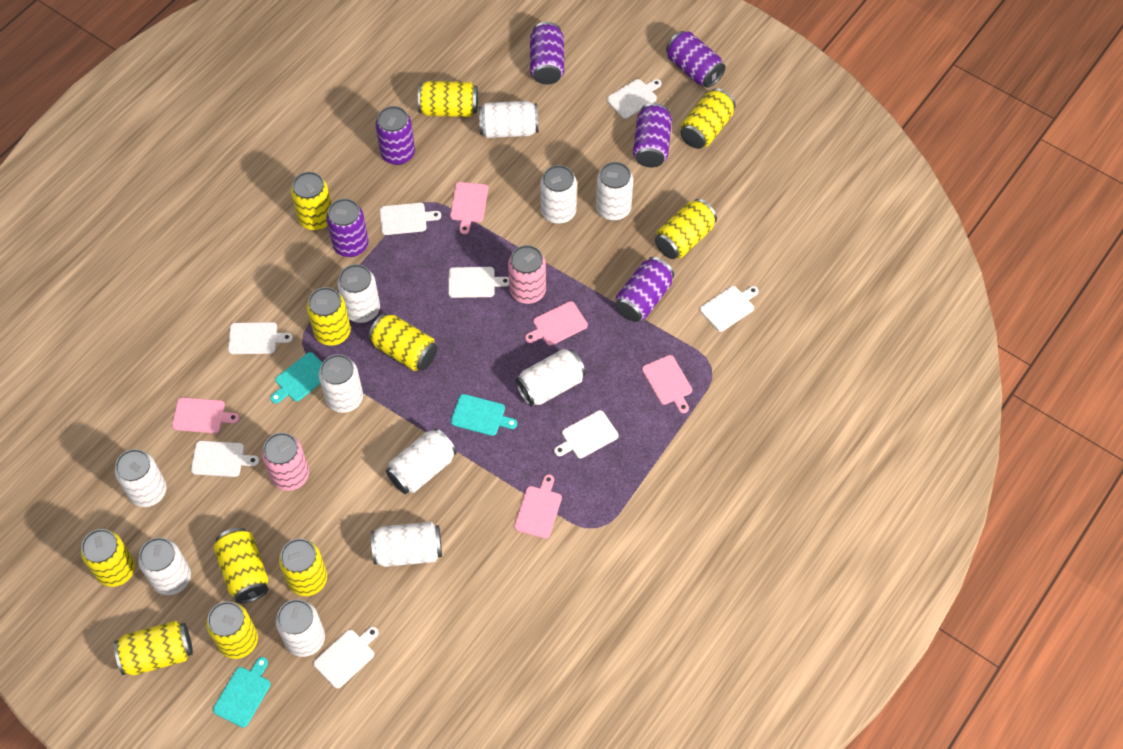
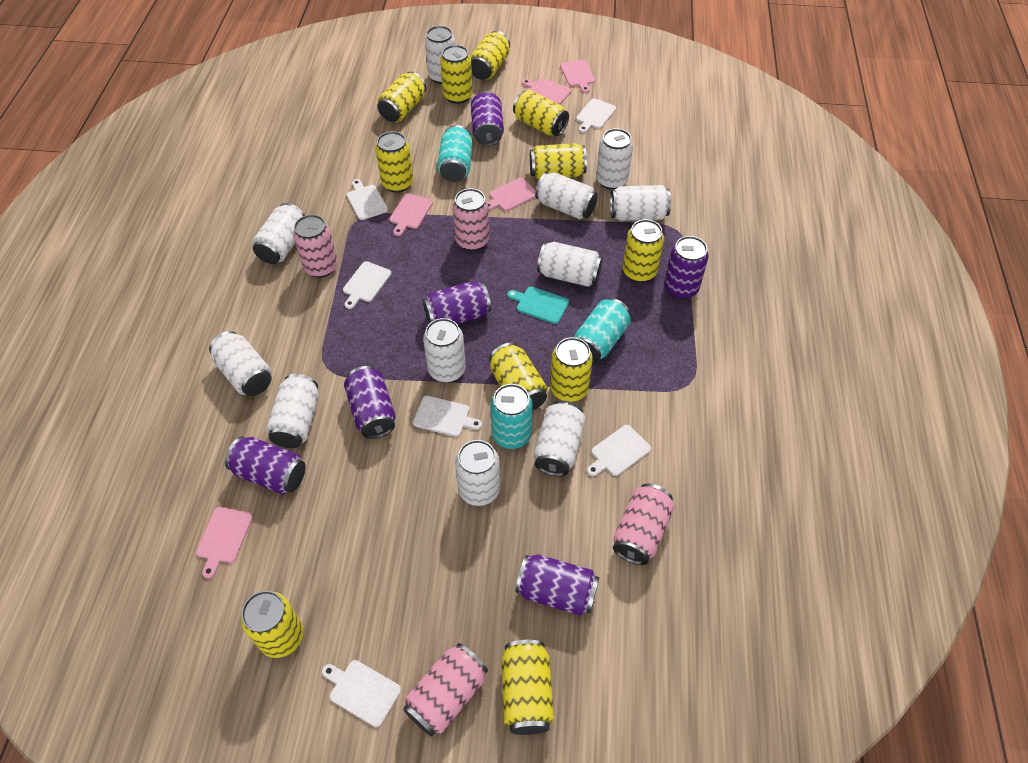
pink can: [262,432,309,491] [508,245,546,304] = 2 -> [293,215,338,277] [403,643,488,737] [453,188,489,251] [613,484,675,565] = 4
turquoise can: none = 0 -> [437,125,473,182] [490,384,533,449] [575,298,631,363] = 3
turquoise cutting board: [213,657,271,727] [270,352,323,404] [451,394,517,436] = 3 -> [507,287,569,324] = 1
white cutting board: [191,441,259,477] [228,322,293,354] [313,627,379,689] [380,203,441,235] [448,267,509,298] [554,410,619,458] [607,79,662,119] [700,286,759,332] = 8 -> [322,660,401,727] [343,261,391,309] [347,179,388,220] [413,396,482,437] [576,98,616,133] [587,425,651,476] = 6

